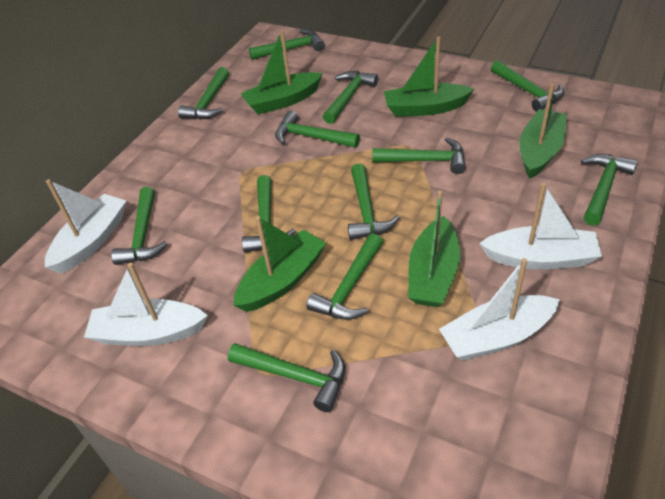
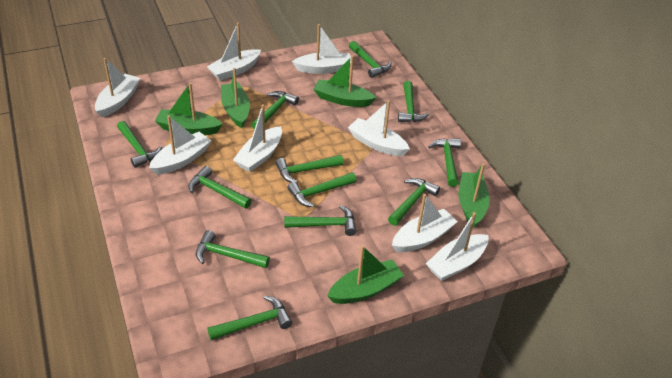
white boat: [45,179,126,274] [84,263,208,346] [439,258,560,361] [479,183,602,270] = 4 -> [95,58,140,117] [149,115,212,175] [207,22,261,81] [233,104,282,172] [292,24,351,74] [348,100,410,156] [392,194,458,252] [426,212,489,281] = 8

